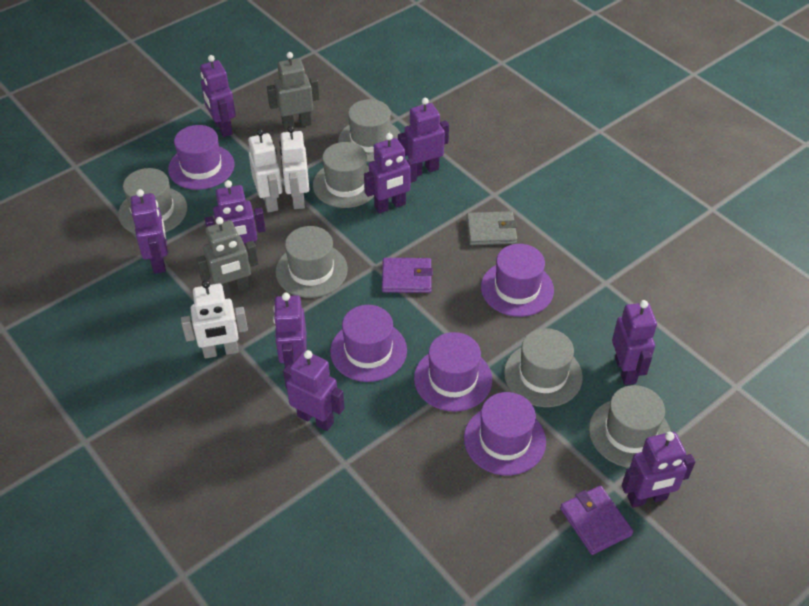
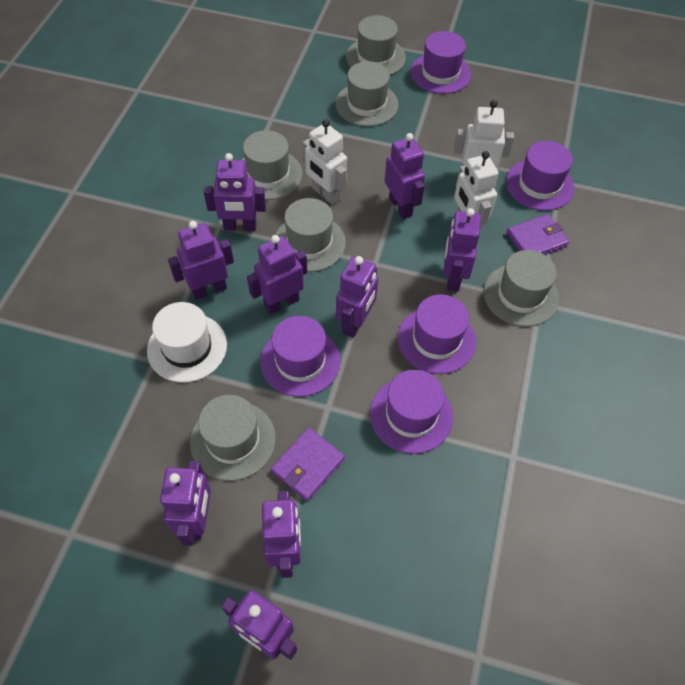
grey robot: [196,217,259,296] [267,52,319,130] = 2 -> none = 0
grey wallet: [466,211,517,245] = 1 -> none = 0
white hat: none = 0 -> [147,302,227,383] = 1

